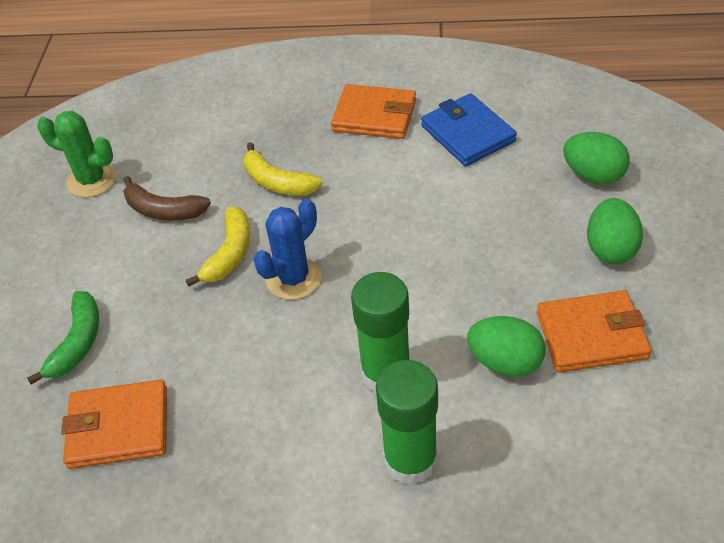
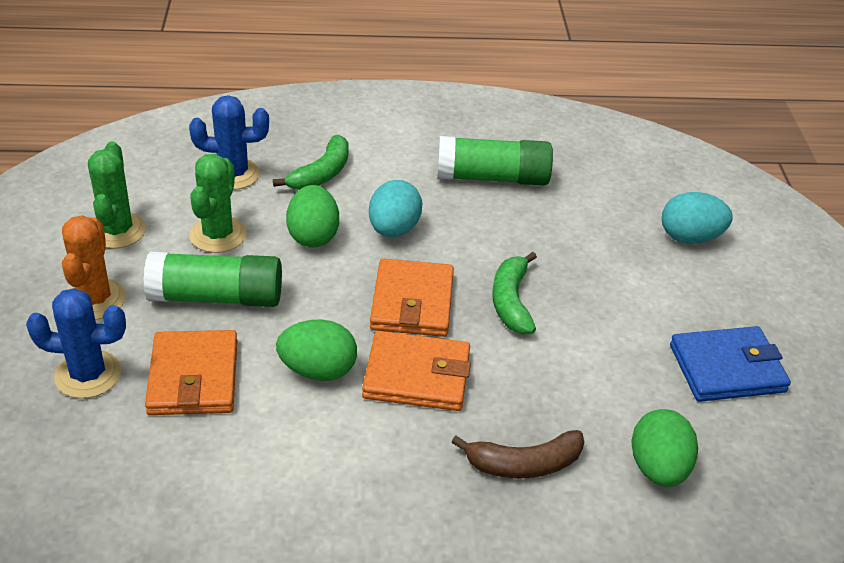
blue cactus: [253,199,322,300] = 1 -> [26,288,126,398] [189,95,269,190] = 2
green banana: [27,291,99,385] = 1 -> [273,135,349,190] [492,252,537,334] = 2
green cactus: [37,111,117,198] = 1 -> [88,142,146,249] [189,154,247,253] = 2
orange cactus: none = 0 -> [62,215,126,320] = 1
turquoise egg: none = 0 -> [369,180,422,237] [662,192,733,243] = 2
yellow banana: [186,207,250,287] [244,142,323,195] = 2 -> none = 0

